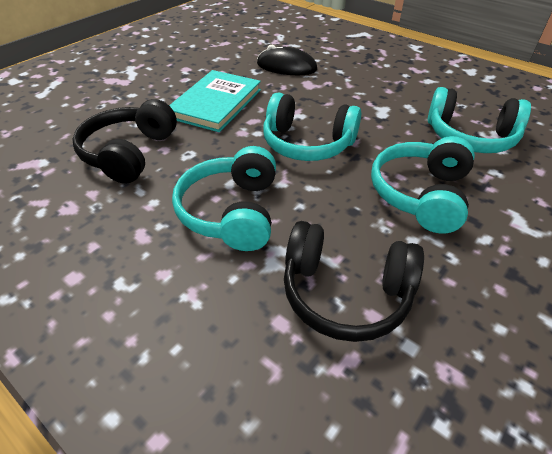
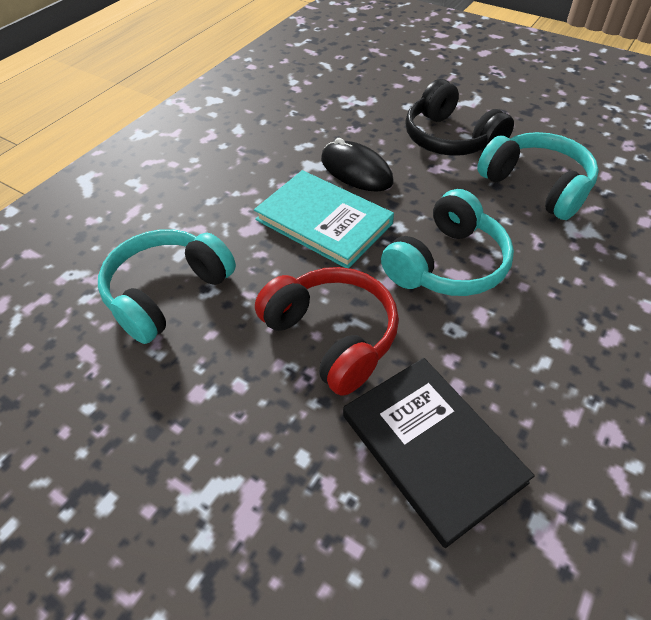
black book: none = 0 -> [343,358,535,548] = 1
black headphones: [72,99,177,184] [284,221,424,342] = 2 -> [405,79,514,156] = 1
red headphones: none = 0 -> [255,267,399,396] = 1
turquoise headphones: [172,146,276,251] [263,92,361,161] [371,136,475,234] [428,87,531,153] = 4 -> [98,229,236,344] [381,189,514,296] [477,132,599,220] = 3

